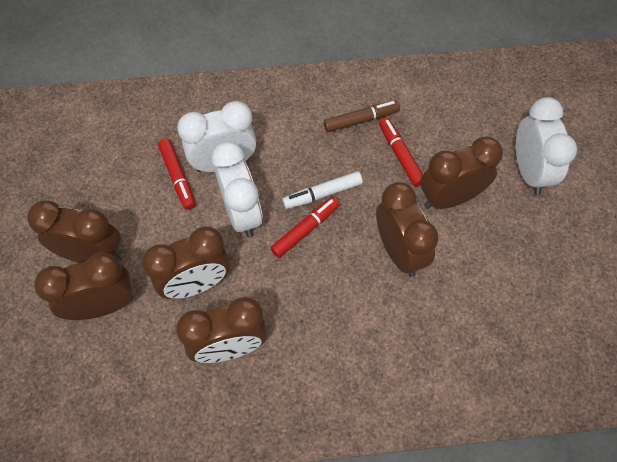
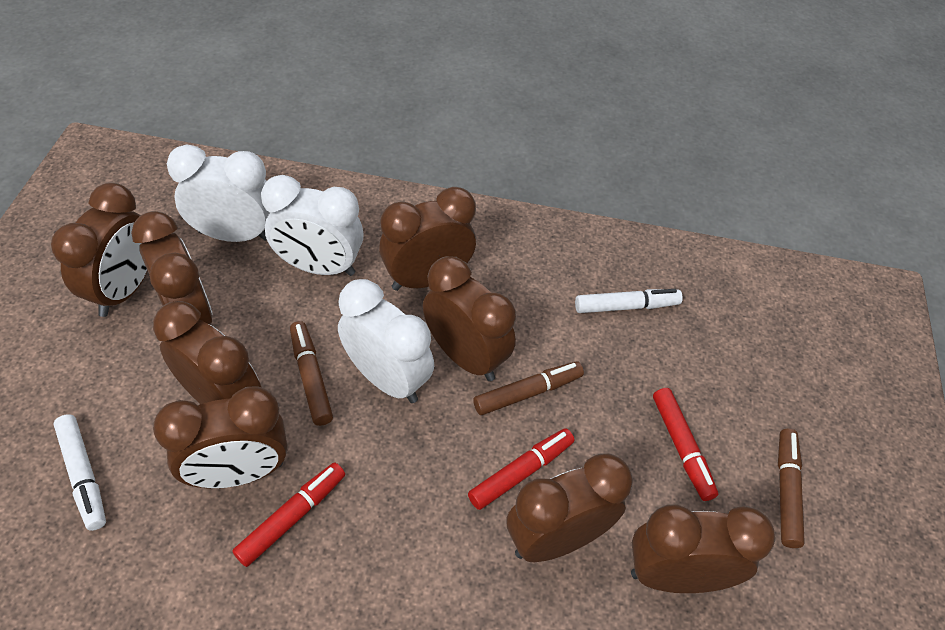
brown clock: [27,200,121,263] [34,252,133,320] [142,227,230,299] [176,297,267,363] [376,182,439,277] [420,136,503,209] = 6 -> [51,182,147,317] [131,211,213,325] [153,301,261,404] [153,386,287,488] [379,187,476,291] [423,256,516,381] [506,453,633,562] [631,504,775,593] = 8
brown marker: [324,101,400,132] = 1 -> [290,321,333,426] [473,362,584,415] [778,429,805,548] = 3
white marker: [282,171,363,209] = 1 -> [54,414,106,531] [575,289,683,313] = 2

